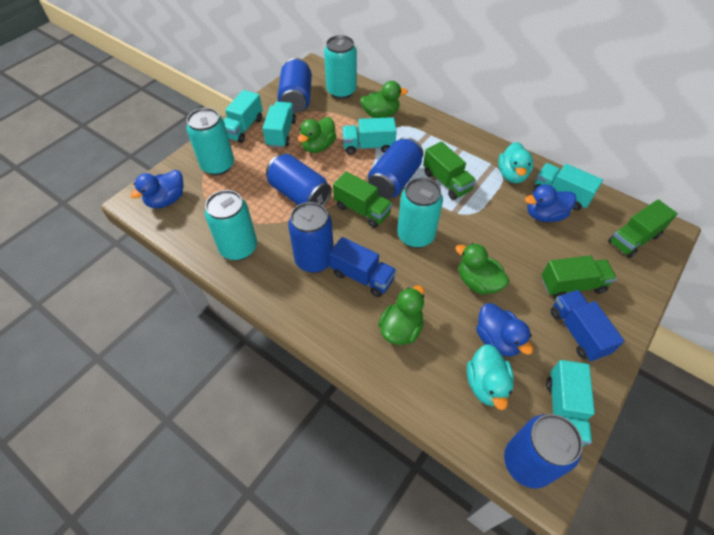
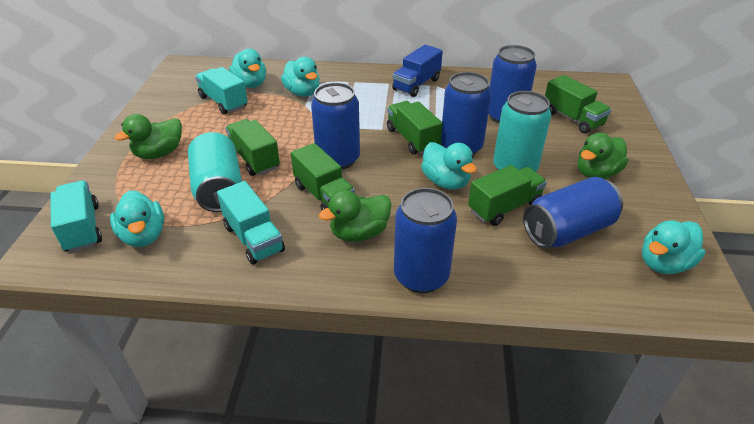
blue duck: [130,170,183,208] [476,303,533,357] [525,184,576,222] = 3 -> none = 0
blue truck: [329,237,396,297] [551,290,624,362] = 2 -> [392,45,443,97] = 1
green duck: [298,117,337,153] [360,81,408,118] [378,285,424,345] [455,243,509,295] = 4 -> [115,114,182,159] [319,190,392,242] [578,133,628,179] = 3
green truck: [333,171,393,228] [423,142,476,200] [542,255,617,299] [608,200,678,258] = 4 -> [225,119,280,176] [291,143,355,211] [387,101,443,155] [468,165,547,226] [545,75,611,134] = 5
turquoise can: [187,108,234,176] [205,190,257,261] [324,35,357,99] [397,178,443,248] = 4 -> [188,132,242,212] [493,91,551,172] = 2
turquoise duck: [467,344,514,410] [498,142,533,183] = 2 -> [110,190,164,247] [229,49,266,88] [281,57,320,97] [421,142,477,190] [642,220,706,274] = 5
turquoise truck: [224,90,263,143] [263,102,296,148] [342,117,397,155] [534,163,603,210] [546,360,595,446] = 5 -> [50,180,102,253] [195,67,248,114] [217,181,285,265] = 3

